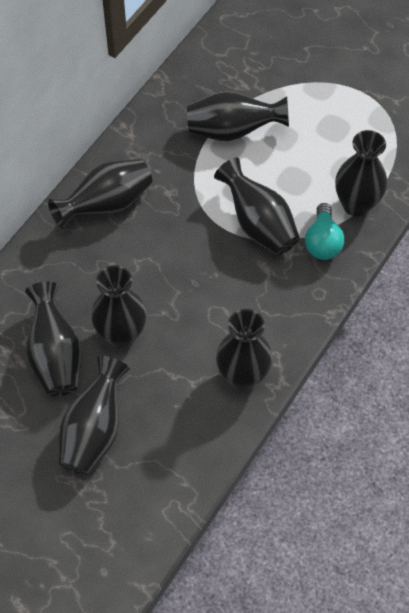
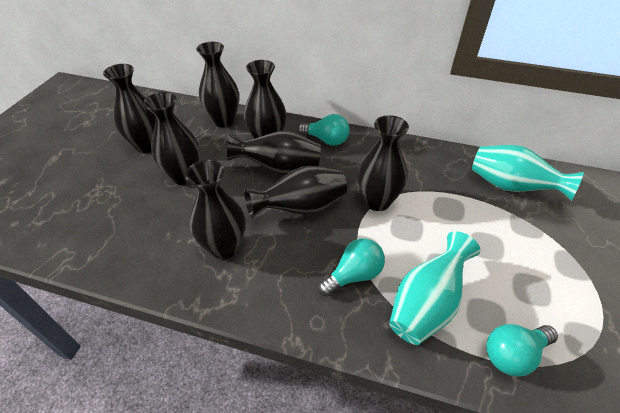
turquoise light bulb: [305,203,344,260] = 1 -> [298,114,350,146] [318,238,385,297] [486,324,558,377] = 3
turquoise vase: none = 0 -> [389,231,481,345] [472,145,584,201] = 2

